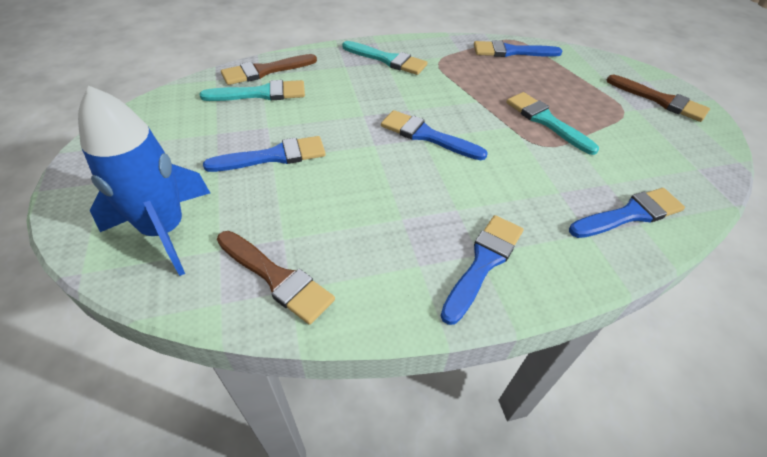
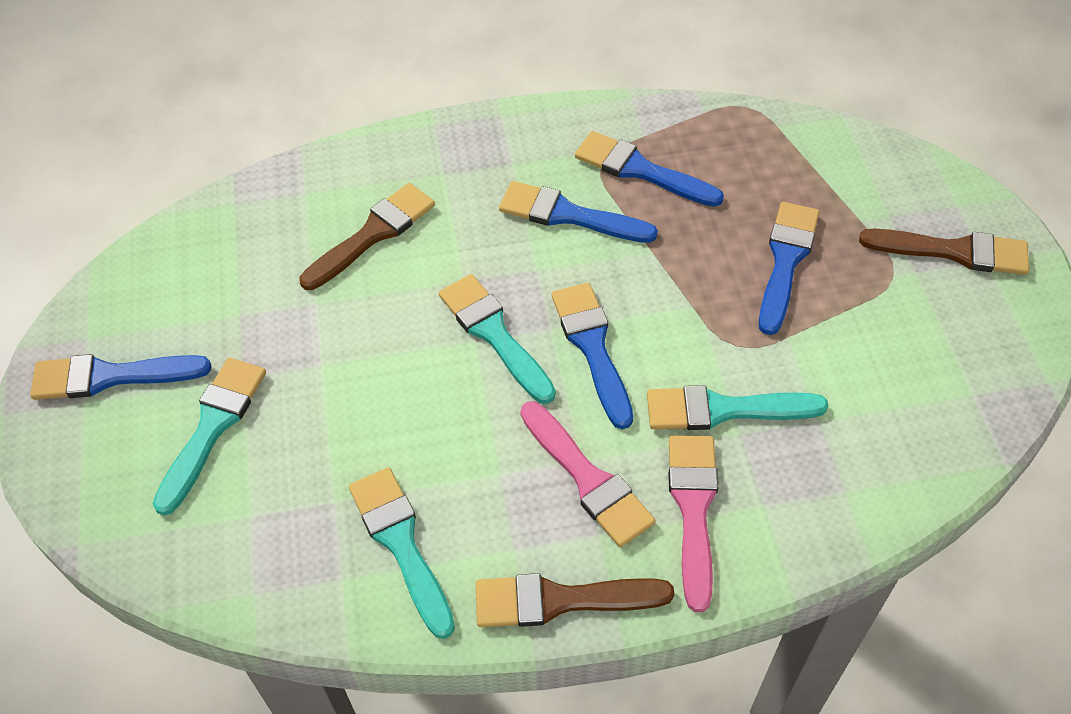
blue rocket: [78,86,210,276] = 1 -> none = 0
pink brush: none = 0 -> [520,401,656,547] [668,435,719,612] = 2
turquoise brush: [200,80,305,101] [342,41,427,75] [506,92,599,155] = 3 -> [153,358,266,516] [349,467,455,639] [439,274,556,404] [647,385,828,430] = 4

